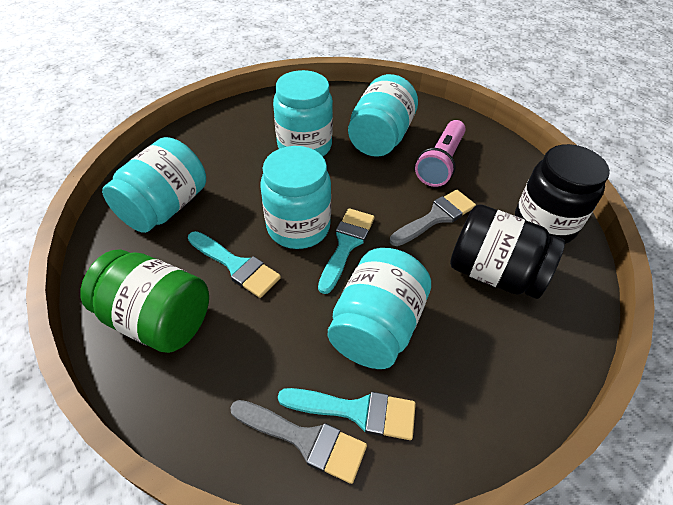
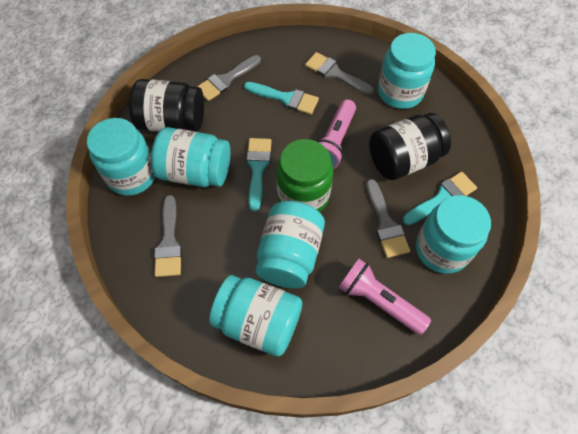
grey brush: [230,400,367,484] [390,190,476,246] = 2 -> [154,195,182,277] [197,55,261,101] [305,52,374,95] [366,179,410,258] = 4
pink flashlight: [415,120,466,187] = 1 -> [316,99,356,169] [338,259,431,335] = 2
turquoise jar: [102,137,206,233] [261,146,331,249] [273,70,333,157] [328,248,431,369] [348,74,418,157] = 5 -> [87,118,156,196] [151,127,230,187] [209,275,302,356] [256,201,325,288] [378,33,436,109] [416,195,491,274] = 6

